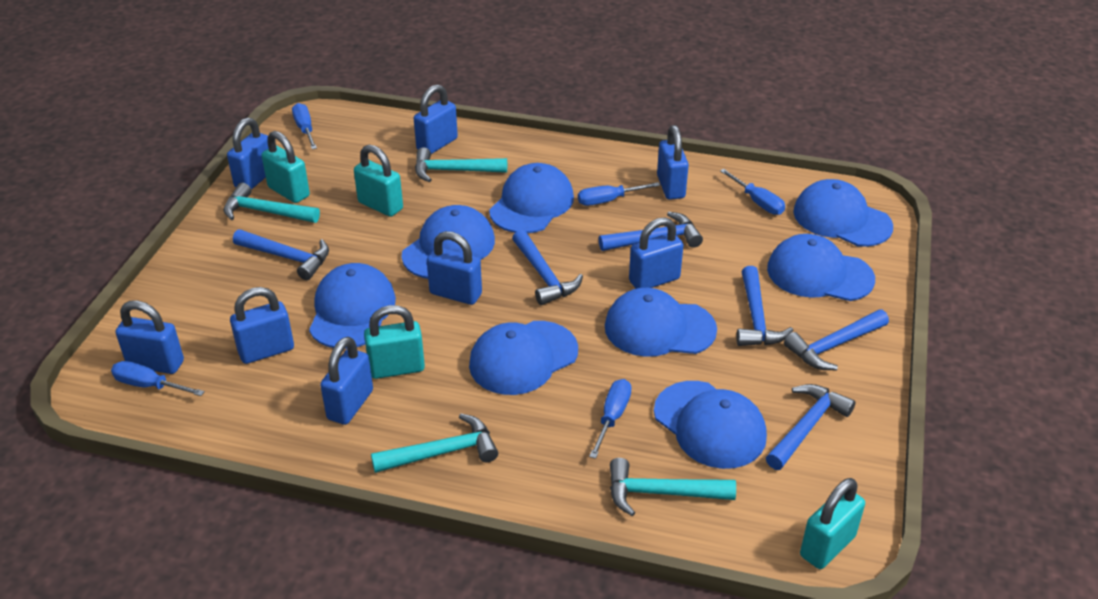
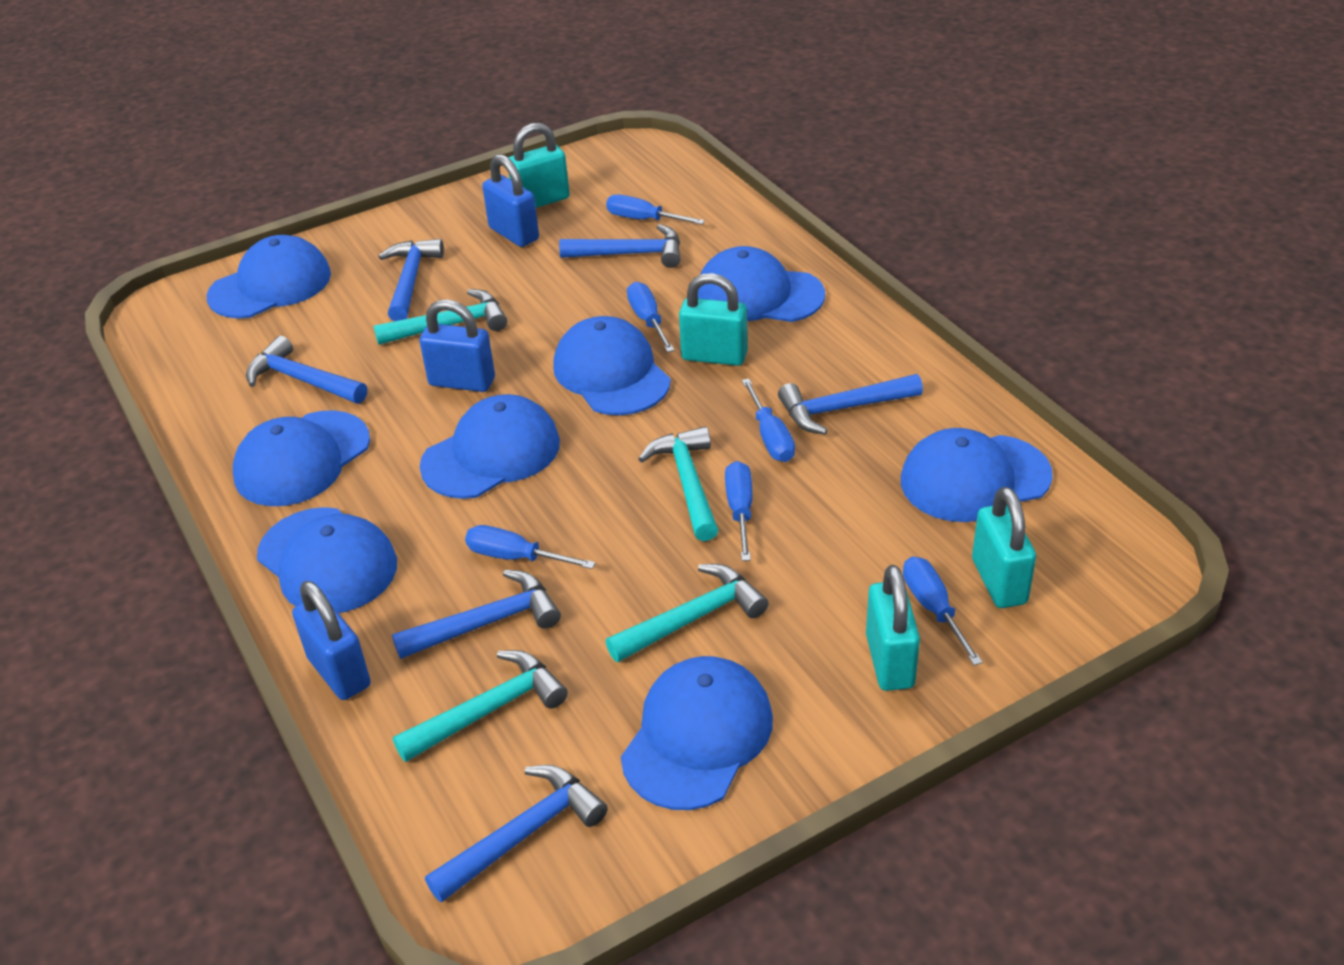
blue padlock: [115,301,184,374] [227,118,269,190] [230,287,294,364] [320,337,373,425] [414,85,458,154] [427,231,482,305] [629,218,683,289] [657,125,689,200] = 8 -> [292,581,371,700] [420,299,495,392] [482,154,539,247] = 3
blue screwdriver: [111,361,205,396] [292,103,317,149] [578,182,660,206] [589,379,632,459] [720,169,785,215] = 5 -> [465,525,596,569] [606,194,705,224] [627,282,675,352] [725,461,752,561] [742,378,795,462] [903,557,983,666] = 6

